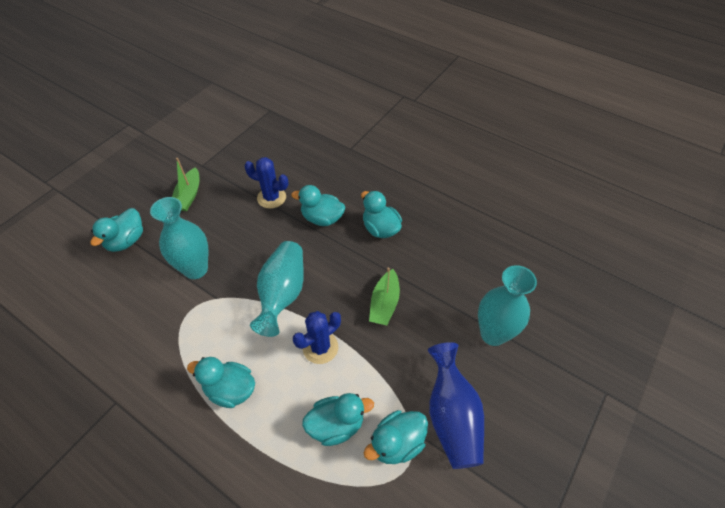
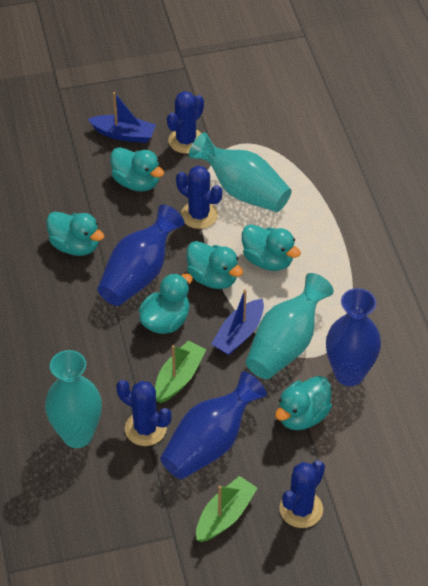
blue boat: none = 0 -> [88,92,156,143] [211,289,264,355] = 2
blue cactus: [244,157,289,209] [293,311,341,364] = 2 -> [116,380,171,446] [167,91,204,153] [176,166,222,229] [280,460,325,528] = 4
blue vase: [428,342,484,469] = 1 -> [97,205,184,306] [160,371,267,480] [326,288,381,386] = 3

